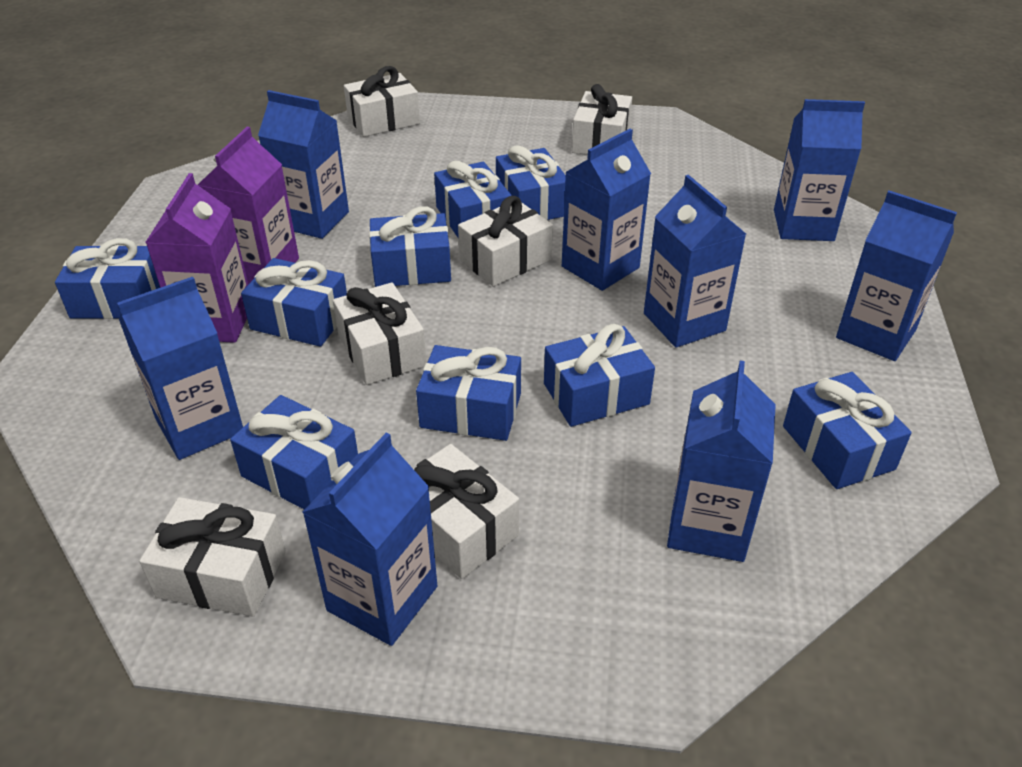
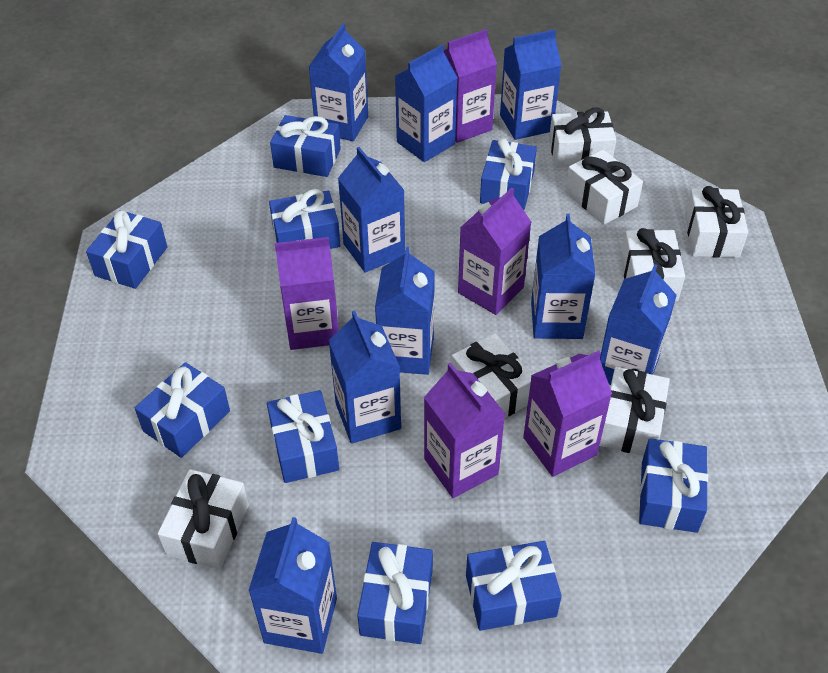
blue carton: [117,277,243,460] [258,90,349,239] [302,433,437,646] [562,129,651,291] [644,175,746,348] [667,361,776,562] [774,99,865,241] [836,191,957,361] = 8 -> [248,517,337,654] [309,24,368,141] [328,311,401,444] [338,147,405,273] [375,247,435,375] [395,45,458,162] [500,30,561,140] [531,214,595,339] [600,264,677,385] = 9
purple carton: [146,173,248,343] [198,127,299,284] = 2 -> [275,237,339,350] [424,363,505,498] [444,29,497,143] [458,188,531,315] [523,351,612,477] = 5
white gift: [139,497,286,617] [333,282,427,385] [344,66,420,137] [413,444,519,579] [458,196,553,287] [572,84,632,155] = 6 -> [158,469,249,570] [451,333,532,418] [549,107,616,168] [565,149,643,225] [600,367,670,456] [621,228,685,301] [685,186,748,258] = 7

